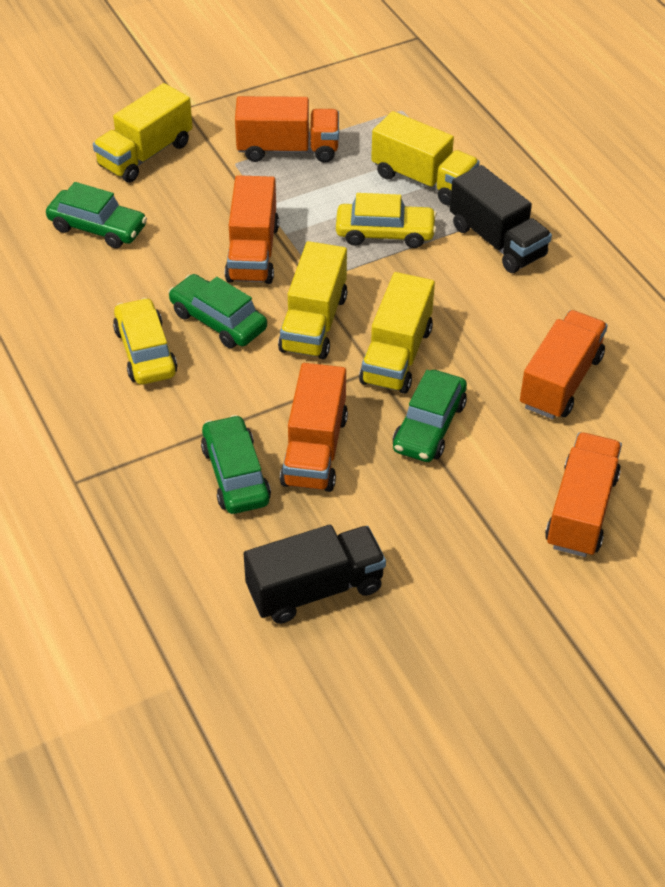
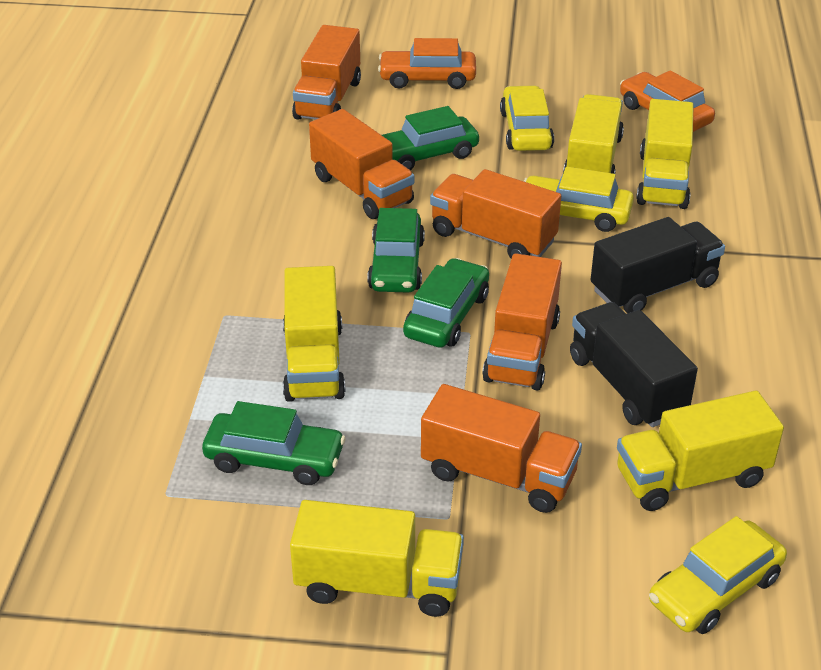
orange car: none = 0 -> [378,38,476,89] [620,70,715,132] = 2
yellow car: [113,298,177,385] [336,193,437,248] = 2 -> [500,85,554,151] [524,167,634,232] [649,516,787,634] = 3
yellow truck: [93,83,193,182] [278,241,347,359] [359,272,435,394] [371,111,480,206] = 4 -> [283,266,346,402] [290,500,464,617] [563,94,624,174] [617,391,784,511] [636,99,694,209] = 5

